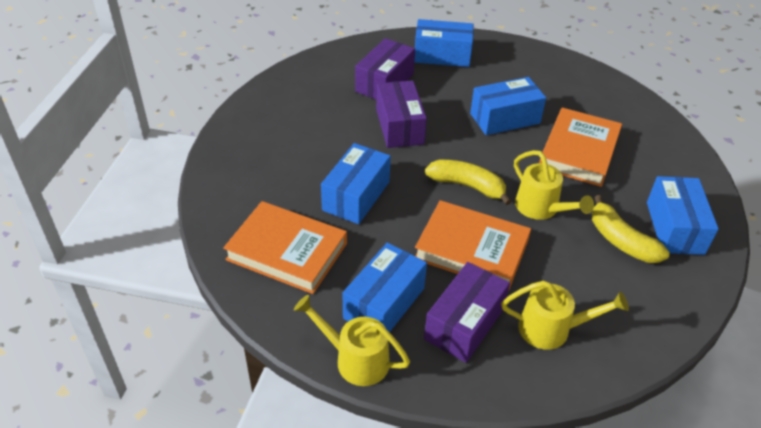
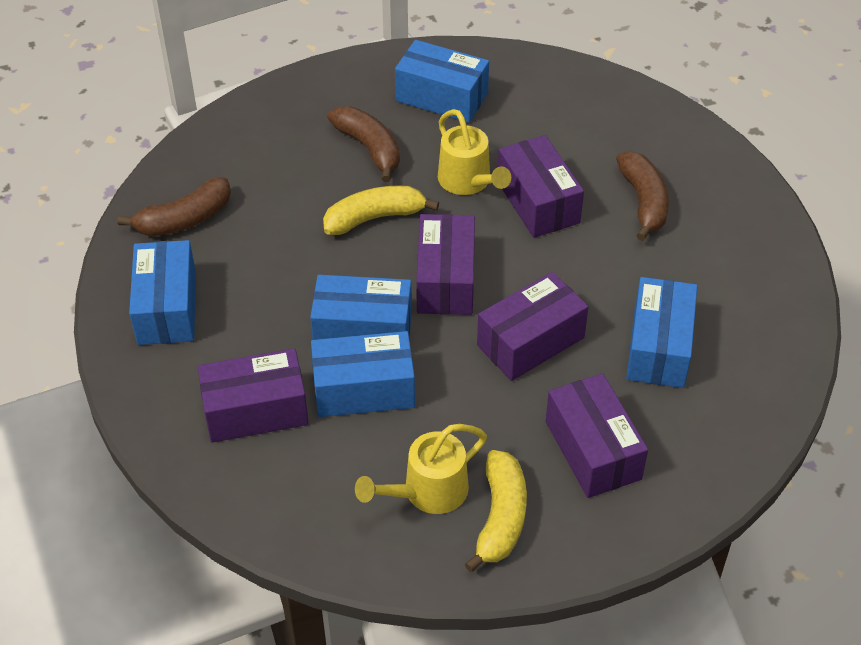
brown banana: none = 0 -> [117,177,231,236] [327,106,400,182] [616,151,669,241] = 3
orange book: [223,201,347,294] [415,200,531,291] [539,108,622,187] = 3 -> none = 0
purple box: [355,38,415,99] [376,80,427,148] [424,262,510,363] = 3 -> [198,348,309,443] [416,214,475,315] [477,272,588,381] [498,135,584,238] [546,373,648,498] = 5
yellow watering can: [294,295,410,386] [501,281,629,350] [514,150,594,220] = 3 -> [355,424,487,514] [438,109,511,195] = 2

